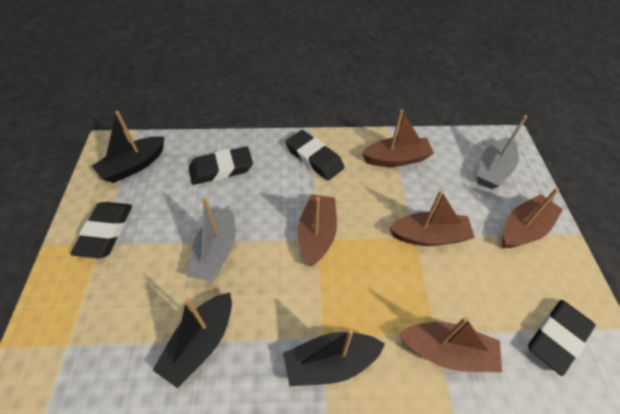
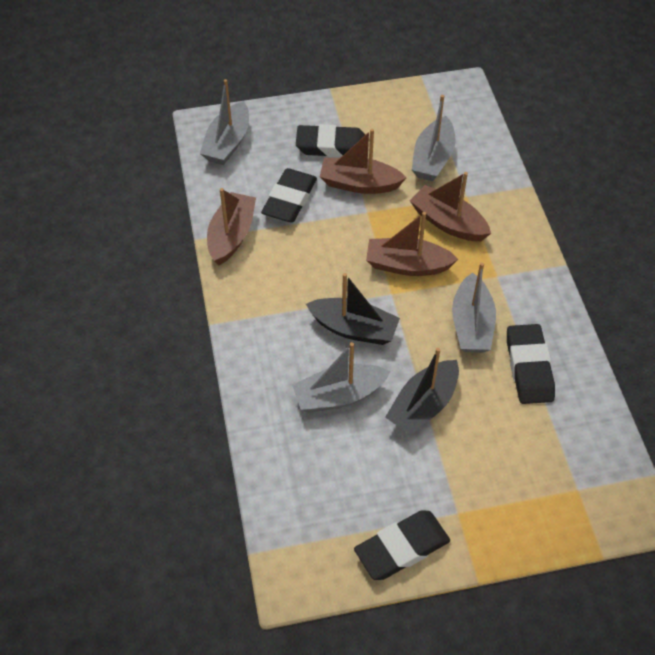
black boat: [92,110,165,183] [153,293,232,388] [283,329,385,386] = 3 -> [306,273,400,345] [385,348,459,435] = 2
brown boat: [297,194,337,267] [362,109,434,167] [389,190,475,246] [398,317,502,373] [503,188,563,248] = 5 -> [207,188,256,265] [320,129,406,194] [366,212,458,276] [410,172,491,241] = 4
grey boat: [186,198,236,282] [477,115,528,189] = 2 -> [200,79,249,165] [292,342,391,413] [412,95,455,181] [452,262,496,353] = 4

